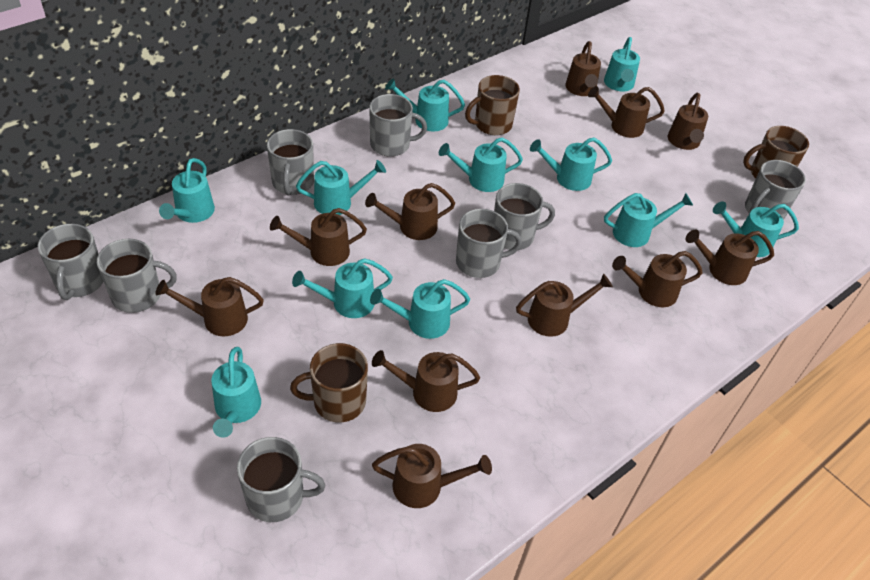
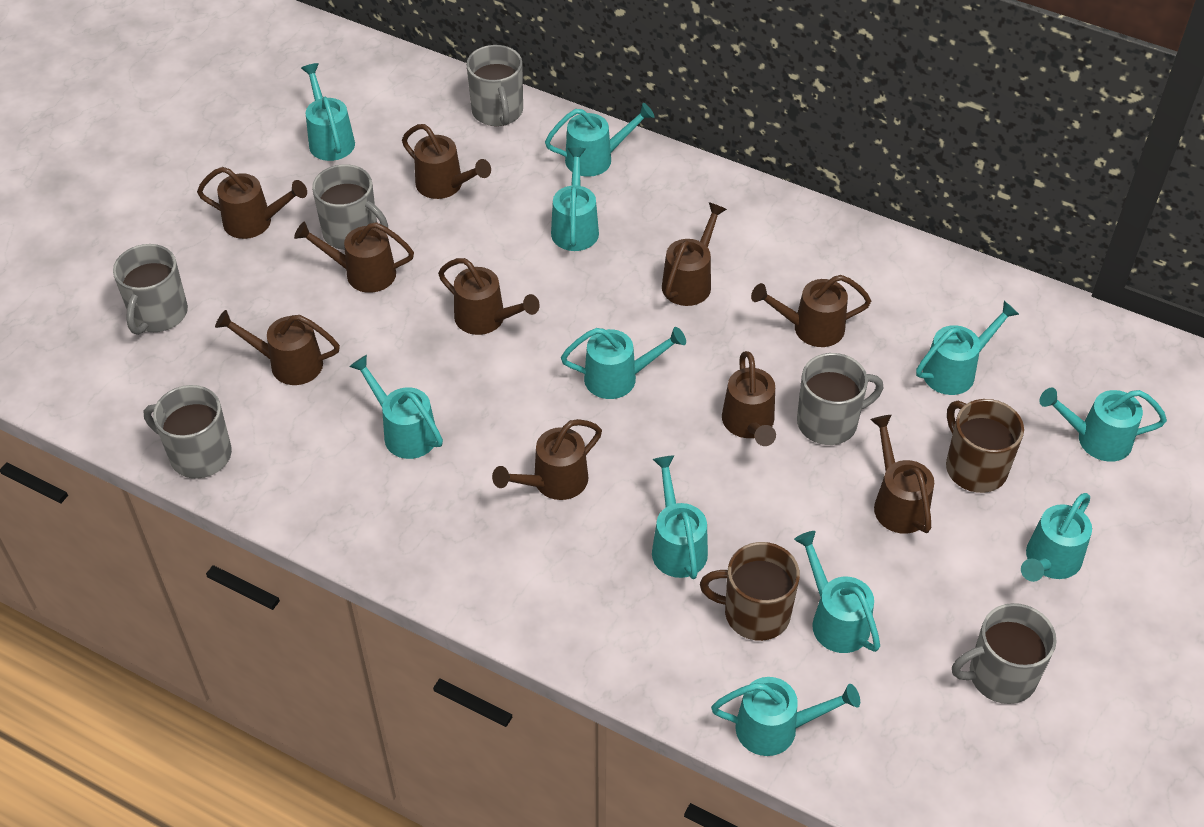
brown mug: [290,343,368,422] [465,75,520,135] [743,126,809,179] = 3 -> [700,542,800,641] [946,399,1024,493] = 2
brown watering can: [155,277,264,336] [270,208,367,266] [365,183,455,240] [372,350,480,412] [372,444,492,508] [516,274,613,337] [565,41,601,96] [588,86,665,138] [612,251,703,307] [668,93,708,150] [686,230,774,285] = 11 -> [197,167,307,239] [215,310,340,385] [294,222,414,293] [402,124,491,199] [438,258,540,335] [492,419,602,500] [662,202,727,306] [722,351,776,446] [751,275,871,347] [870,415,934,534] = 10
grey mug: [38,224,103,300] [97,239,177,313] [237,437,325,522] [267,129,314,195] [369,94,427,157] [456,209,522,278] [494,183,555,250] [745,160,806,220] = 8 -> [113,244,188,335] [143,385,232,478] [312,164,388,250] [466,45,523,126] [797,353,883,445] [952,603,1057,704] = 6

